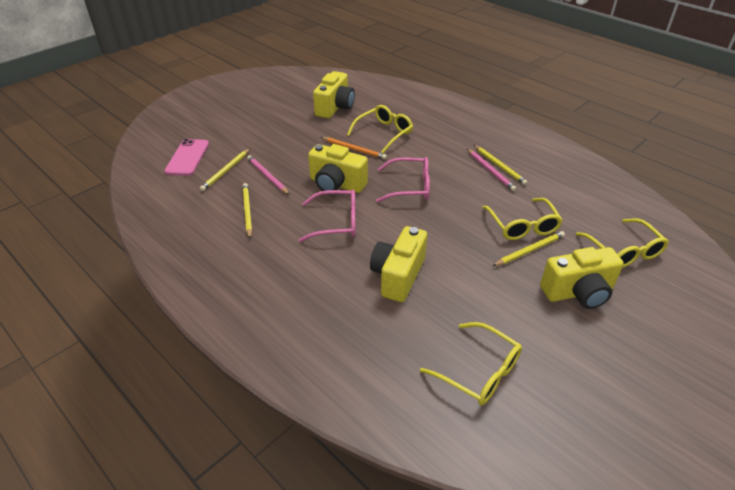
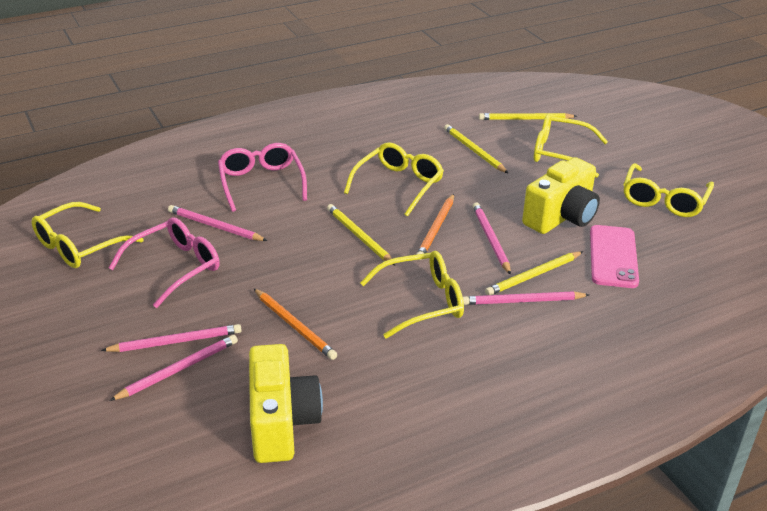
orange pencil: [321,137,387,159] = 1 -> [253,288,337,360] [416,194,454,260] = 2
pink pencil: [247,155,289,195] [467,149,516,191] = 2 -> [101,324,242,352] [109,335,238,401] [168,205,268,241] [463,291,589,305] [473,202,511,275] = 5
yellow camera: [308,144,368,193] [313,71,355,119] [370,226,427,302] [540,247,624,309] = 4 -> [249,344,323,463] [522,157,600,234] = 2
yellow glasses: [347,105,413,153] [420,322,522,406] [482,198,563,240] [576,218,669,268] = 4 -> [31,202,143,268] [344,142,444,217] [360,251,464,339] [534,113,608,178] [623,163,714,217] = 5

